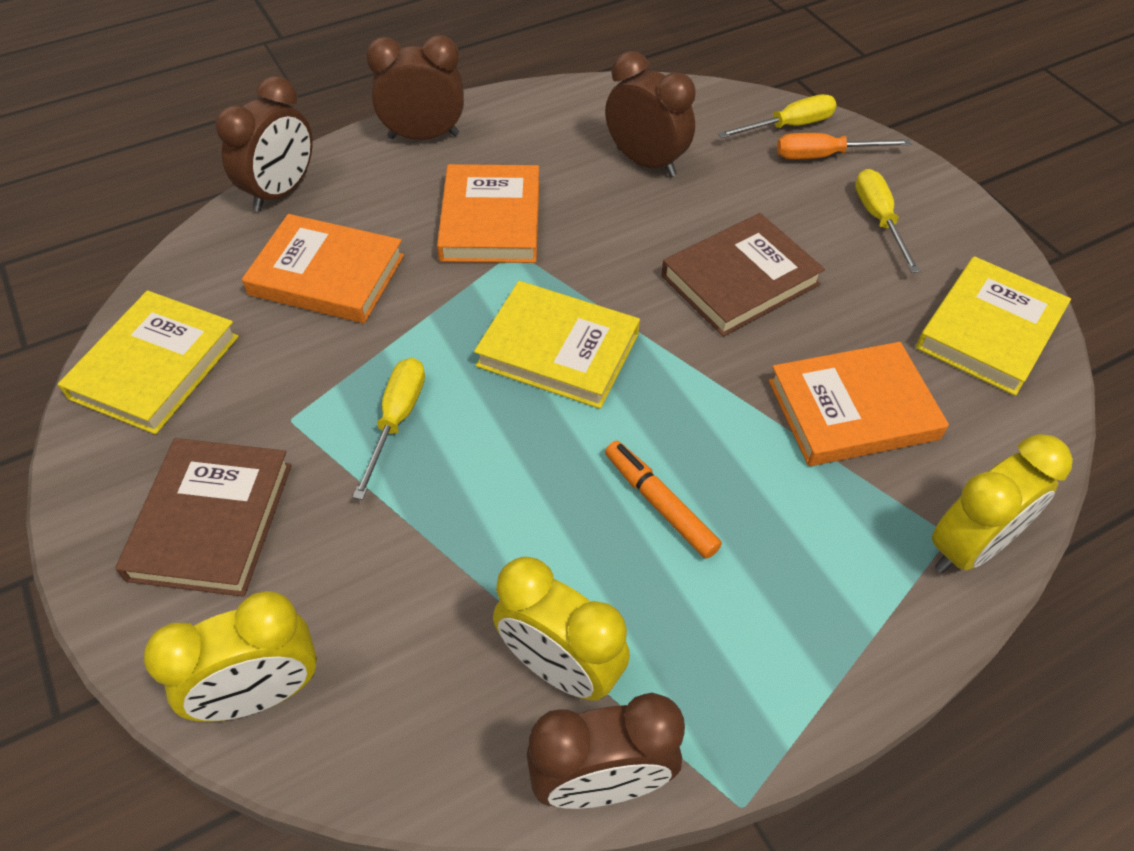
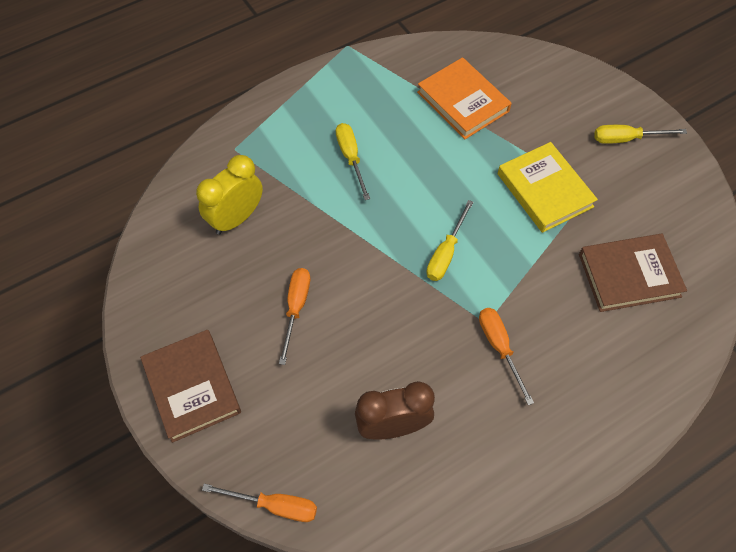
brown clock: [215,76,313,212] [366,35,464,140] [526,693,685,809] [605,51,696,177] = 4 -> [355,381,435,440] = 1
orange book: [242,214,404,323] [437,164,539,263] [769,342,949,466] = 3 -> [417,57,512,139] = 1
orange marker: [605,441,722,559] = 1 -> none = 0
orange screwdriver: [777,133,911,159] = 1 -> [202,484,317,522] [279,268,310,365] [479,308,534,405] = 3
yellow book: [58,290,239,435] [474,281,640,409] [916,256,1071,396] = 3 -> [498,142,598,233] = 1
yellow clock: [144,591,317,722] [493,557,630,701] [932,434,1073,573] = 3 -> [196,155,263,235] = 1

